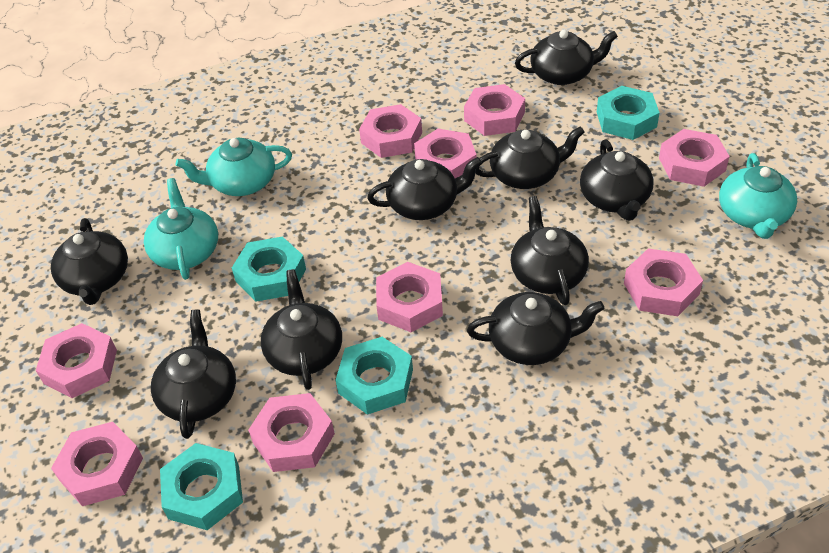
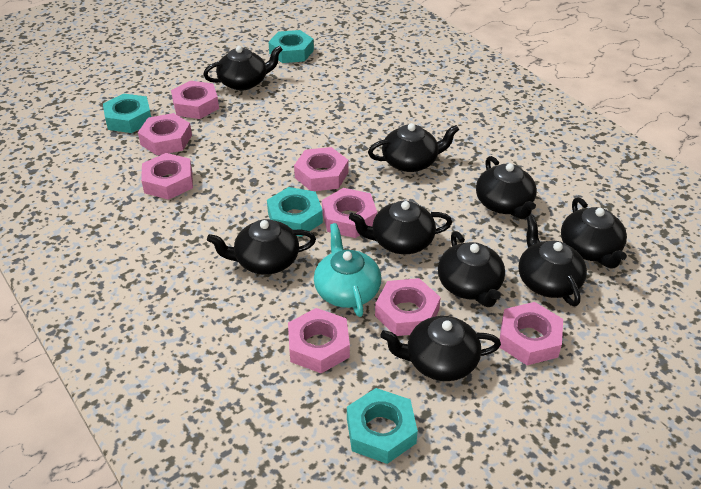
pink nut: [36,323,117,398] [51,422,143,506] [248,393,335,472] [359,104,422,158] [376,262,443,332] [414,128,477,178] [464,84,525,136] [624,249,703,316] [659,129,730,187] = 9 -> [138,113,192,155] [141,153,193,200] [171,81,219,119] [288,308,350,374] [294,147,349,191] [322,188,377,238] [375,278,441,336] [499,302,563,365] = 8
turquoise teapot: [144,178,218,280] [176,138,292,196] [719,153,797,239] = 3 -> [314,223,381,317] = 1

